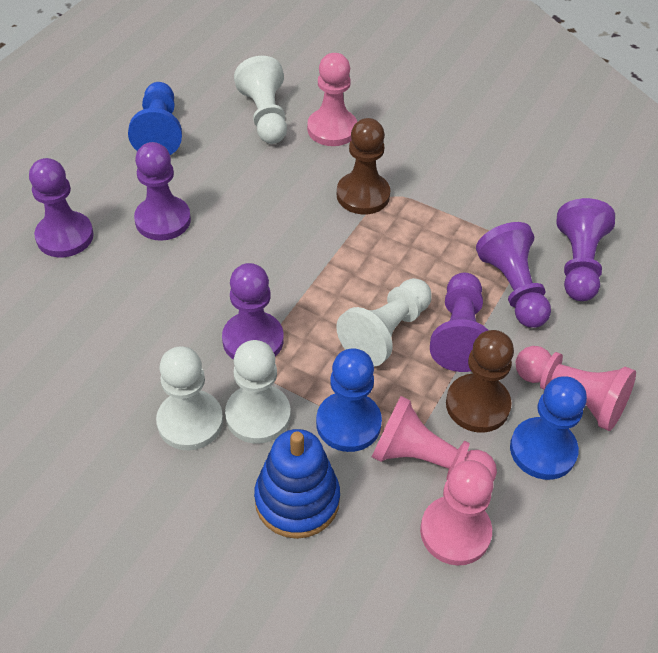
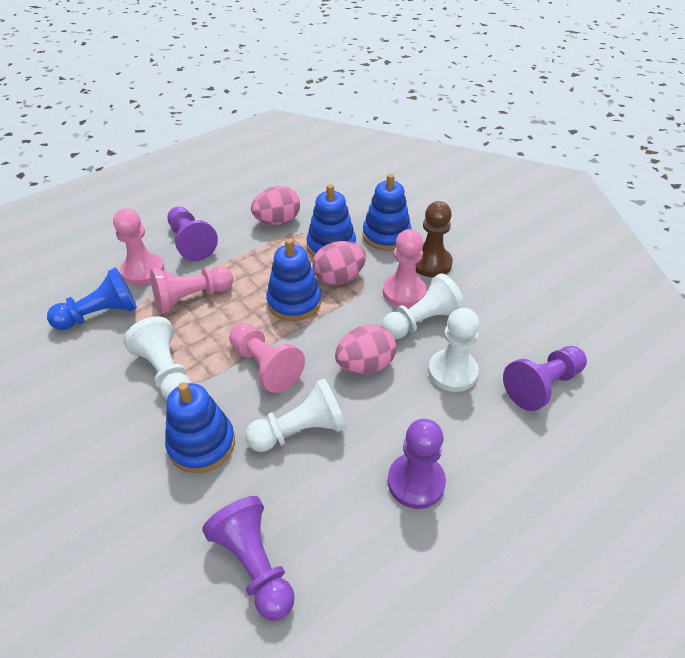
blue pawn: [128,82,182,155] [316,348,382,452] [510,376,587,480] = 3 -> [47,267,137,330] = 1
blue stacking toy: [254,429,340,539] = 1 -> [165,382,235,473] [266,239,321,321] [306,184,356,257] [363,174,412,251] = 4
brown pawn: [337,118,390,215] [446,330,514,433] = 2 -> [416,201,453,277] = 1
pink egg: none = 0 -> [251,186,300,225] [312,241,366,285] [335,324,396,374] = 3
purple pawn: [29,158,94,257] [134,142,191,241] [222,263,284,360] [430,273,489,372] [476,222,551,328] [557,198,615,301] = 6 -> [168,206,218,261] [202,496,295,621] [388,419,446,509] [503,346,587,411] = 4

